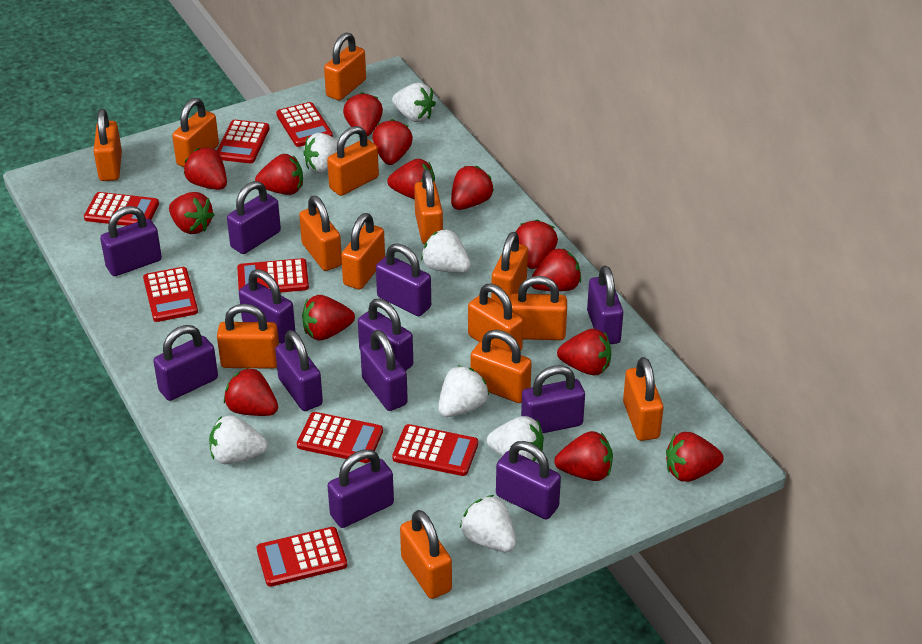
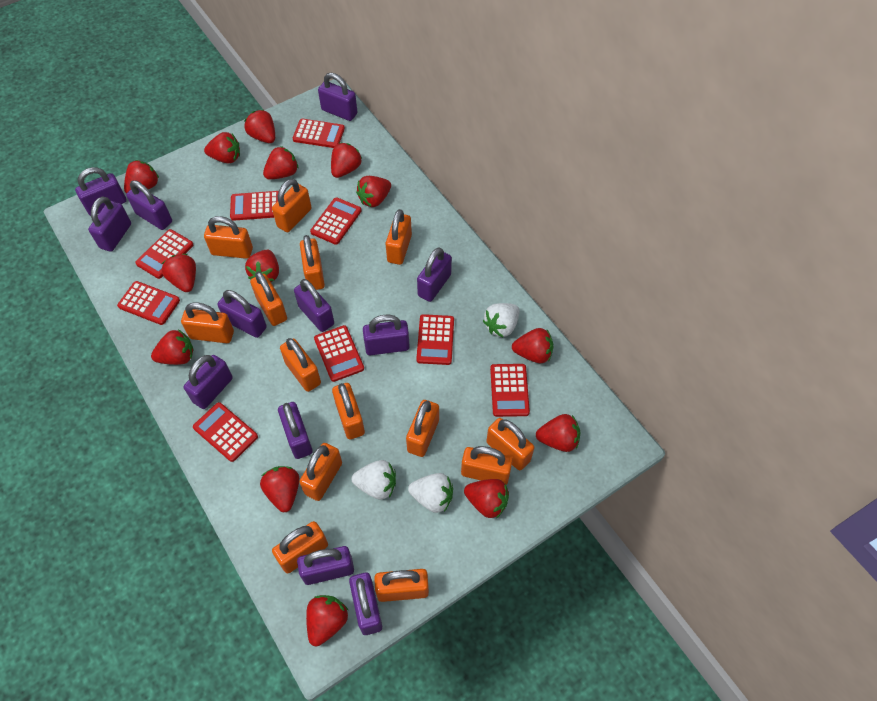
red calculator: [84,192,159,226] [143,267,198,322] [217,120,270,163] [237,258,309,293] [257,527,347,587] [276,102,333,147] [297,412,383,463] [392,424,478,476] = 8 -> [117,281,180,325] [135,229,193,279] [193,402,258,462] [230,191,279,221] [293,119,345,148] [310,197,362,245] [314,325,364,382] [416,314,454,365] [490,364,530,417] = 9
white strawberry: [209,415,268,464] [303,133,348,174] [392,83,436,122] [421,229,471,273] [438,365,489,417] [460,495,516,552] [487,416,544,461] = 7 -> [351,460,396,500] [408,473,453,513] [483,303,520,337] = 3

